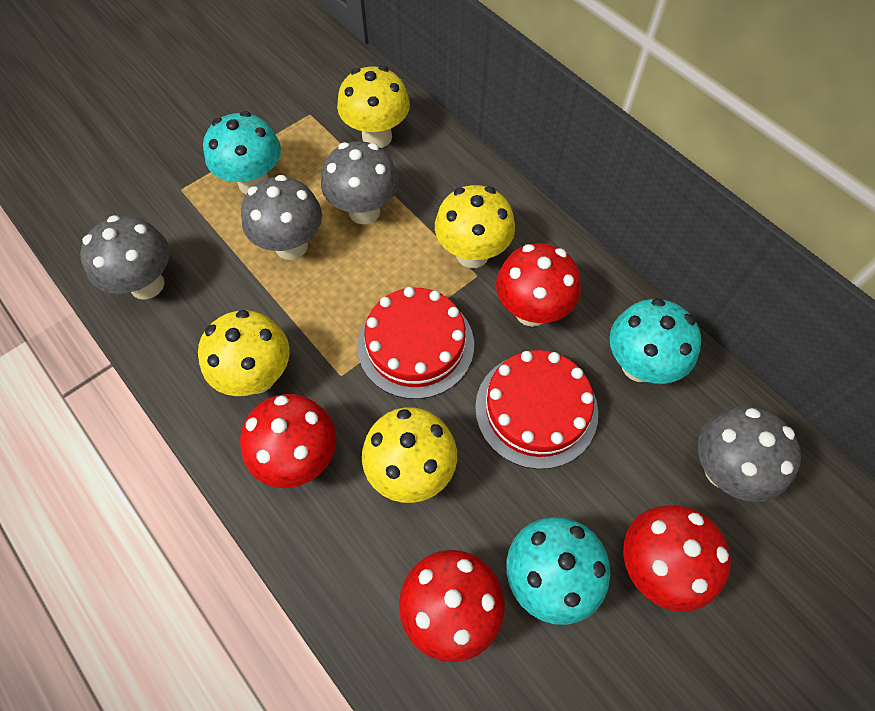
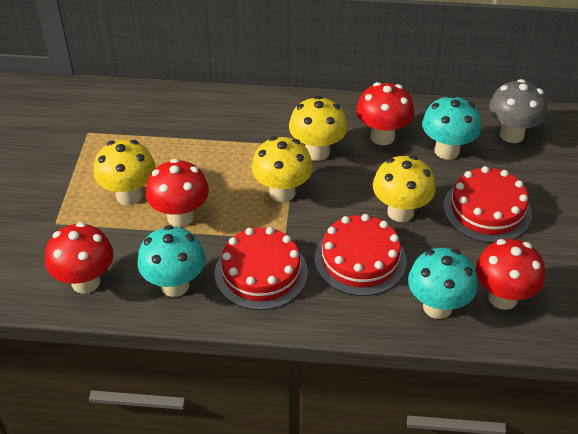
grey mushroom: [80,215,170,300] [241,175,322,260] [321,141,399,224] [698,406,801,502] = 4 -> [489,79,548,143] = 1
red cake: [357,287,474,399] [475,350,598,469] = 2 -> [215,227,308,310] [315,214,407,296] [444,166,532,243] = 3

